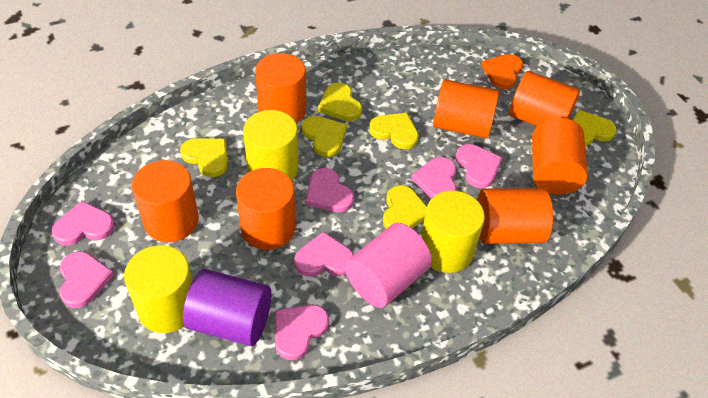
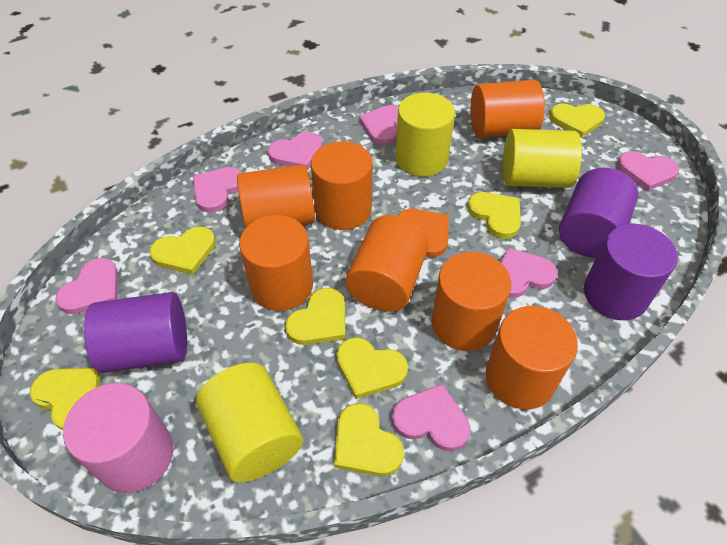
purple cylinder: [183,269,272,346] = 1 -> [84,292,187,373] [559,168,638,258] [584,224,678,320] = 3
yellow heart: [180,138,228,177] [302,116,347,157] [318,82,362,121] [369,113,419,149] [383,185,427,229] [573,110,617,146] = 6 -> [30,368,101,430] [150,226,216,275] [285,288,345,345] [334,403,404,477] [336,337,408,399] [467,192,521,239] [549,103,605,138] = 7

